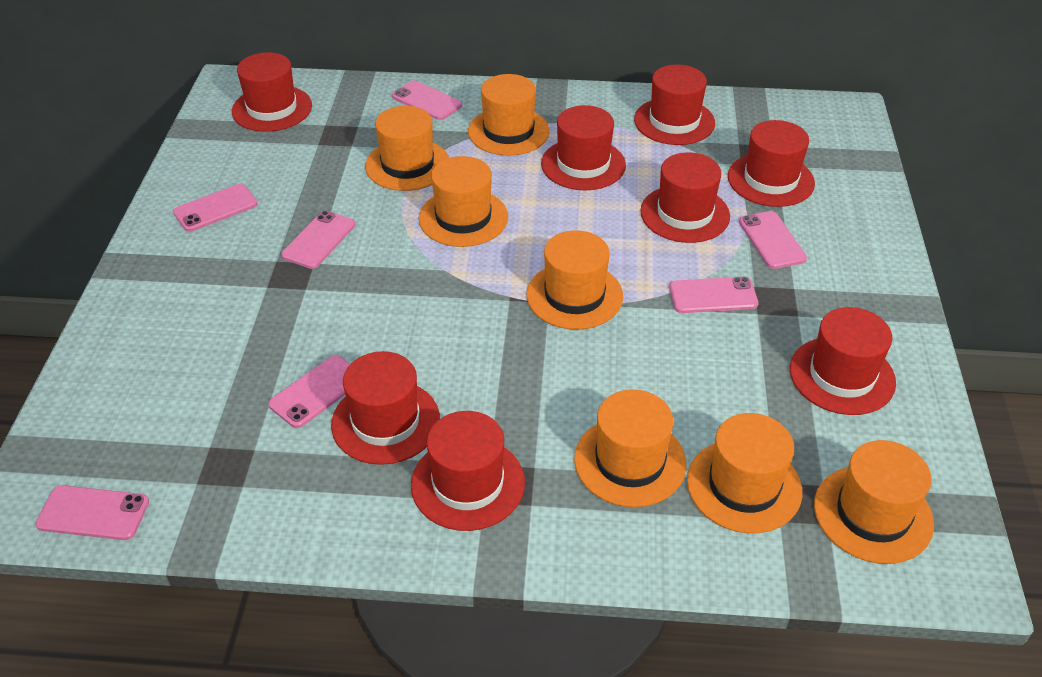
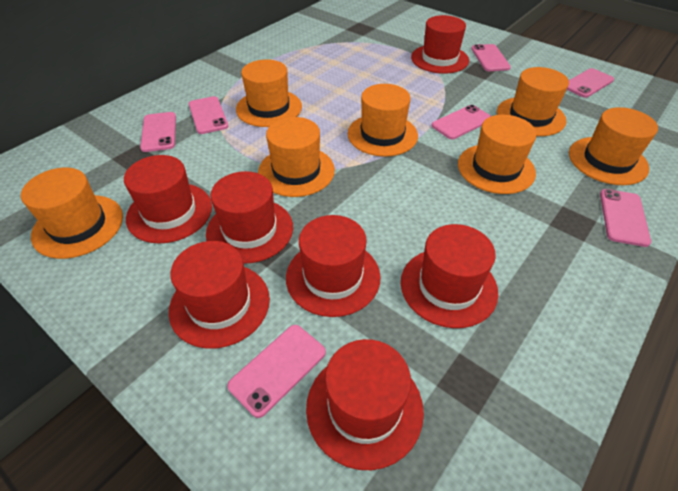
red hat: [232,52,312,132] [331,351,440,465] [411,411,525,531] [541,105,626,190] [634,64,715,145] [640,153,730,243] [728,120,815,207] [790,307,896,415] = 8 -> [124,155,212,244] [169,241,270,349] [206,171,293,264] [286,215,381,317] [306,339,424,470] [401,224,498,328] [411,15,469,74] = 7

